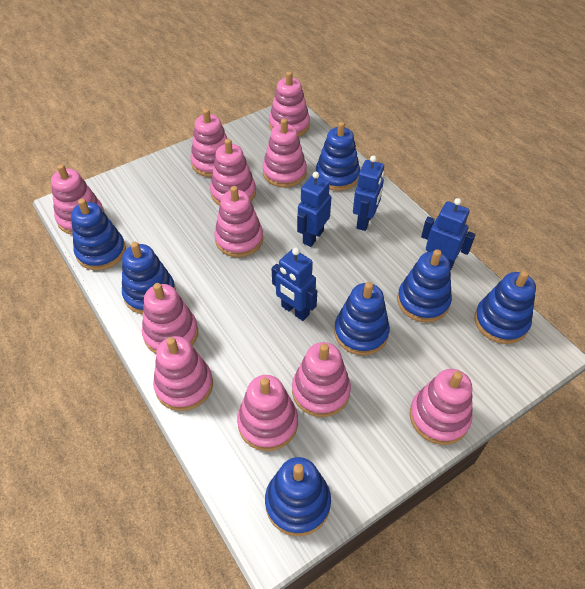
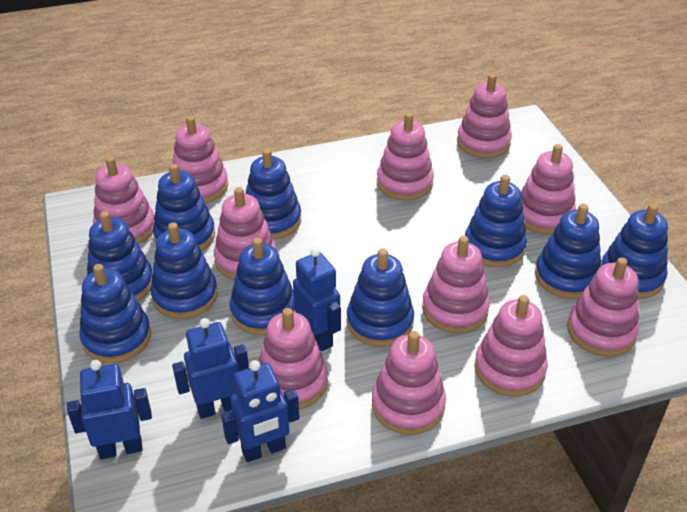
blue stacking toy: [71,198,126,270] [122,242,176,314] [265,457,331,536] [316,122,360,191] [334,282,390,355] [397,249,452,323] [474,271,536,344] = 7 -> [79,264,151,363] [87,211,153,301] [150,222,218,319] [153,164,215,251] [230,238,296,335] [246,149,301,239] [347,248,414,347] [465,175,527,268] [535,204,601,299] [601,204,668,299] = 10

